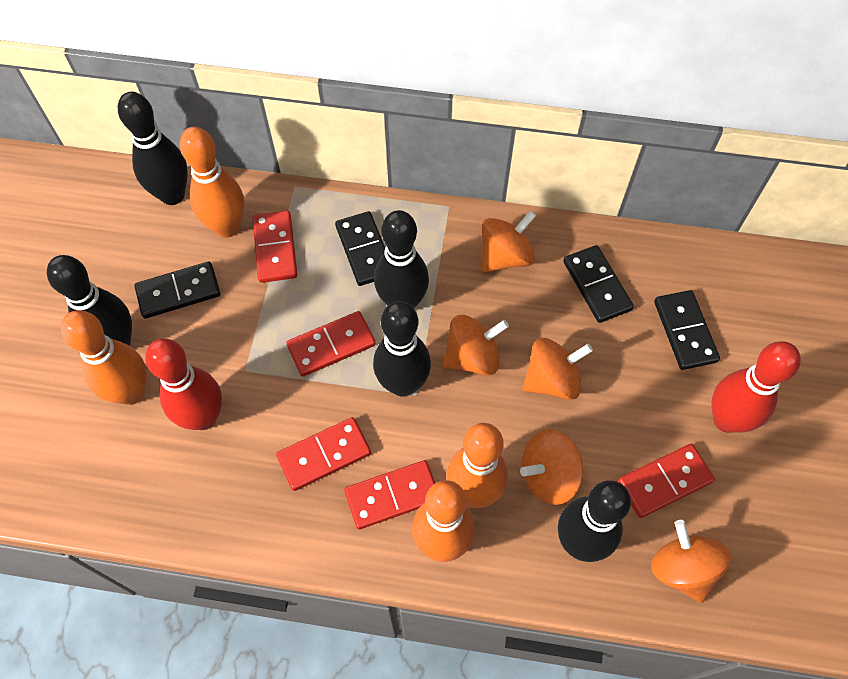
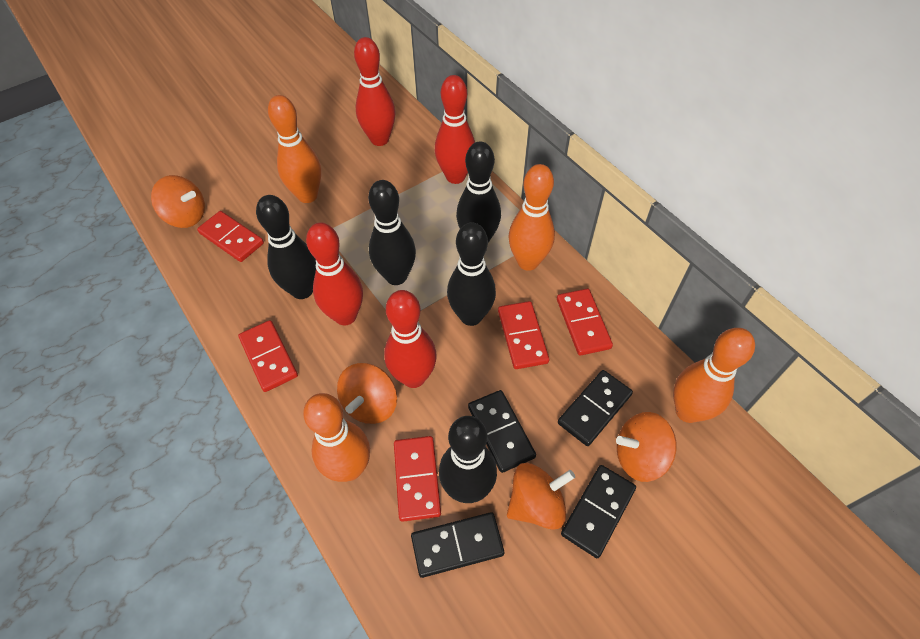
orange spinning top: [443,315,509,376] [482,211,536,272] [520,430,583,505] [522,338,593,400] [651,520,731,603] = 5 -> [151,175,205,228] [337,363,397,424] [507,463,575,530] [616,412,677,482] = 4
red bowling pin: [145,339,222,430] [711,341,801,433] = 2 -> [306,222,363,325] [354,37,396,146] [384,290,437,388] [435,75,475,184] = 4

